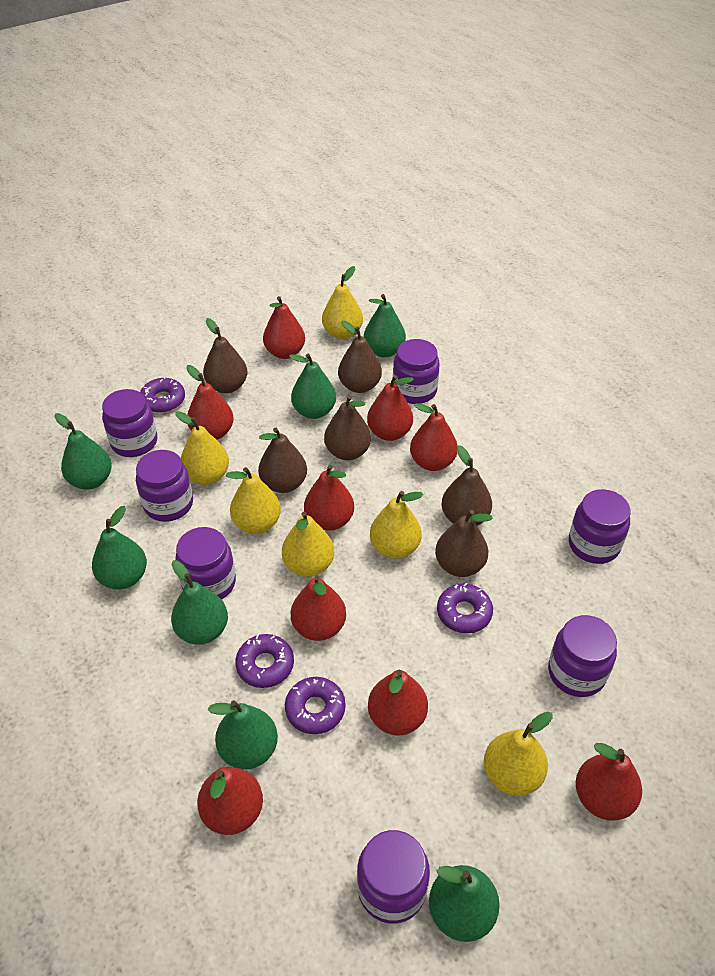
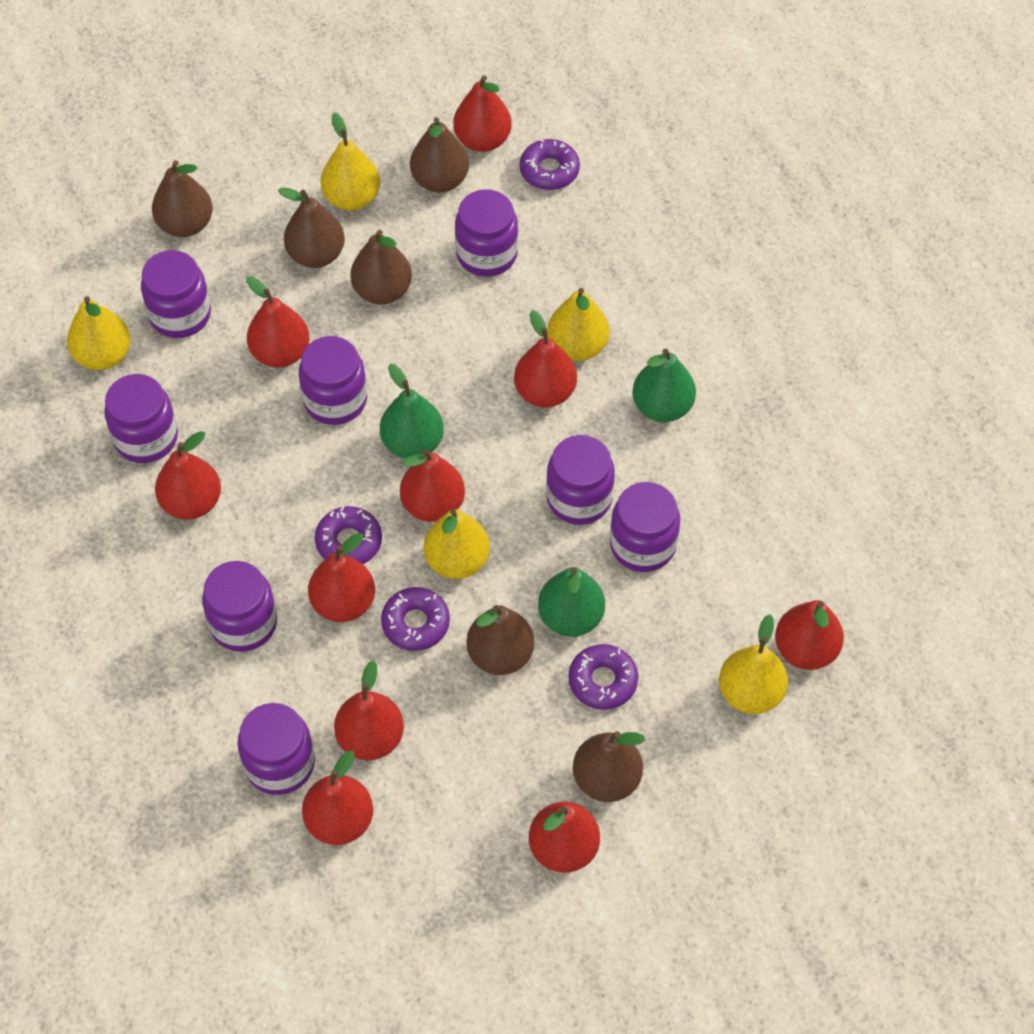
green pear: [54,413,112,490] [92,506,147,590] [171,560,228,645] [208,700,278,770] [289,353,336,419] [364,294,406,357] [429,865,500,942] = 7 -> [380,364,444,458] [538,567,605,637] [632,349,696,422] = 3
purple jar: [102,389,157,457] [136,450,193,522] [175,527,236,600] [357,830,430,924] [393,339,440,404] [548,615,617,697] [569,489,631,564] = 7 -> [104,374,178,463] [141,250,211,338] [202,561,277,652] [237,703,315,795] [299,336,367,425] [455,189,518,277] [546,435,615,525] [610,482,680,572] = 8
red pear: [186,365,234,440] [197,767,263,835] [263,296,305,359] [291,575,346,641] [304,465,354,531] [367,375,414,441] [368,670,428,735] [410,403,458,471] [576,743,642,820] = 9 -> [155,431,221,520] [246,276,310,368] [302,751,373,845] [308,533,375,622] [334,660,404,760] [400,449,465,522] [453,75,512,152] [514,310,577,407] [529,802,600,873] [775,600,844,670] = 10
yellow pear: [175,411,229,485] [226,467,281,534] [282,511,334,577] [322,266,363,339] [370,491,423,559] [484,711,553,796] = 6 -> [67,296,131,370] [321,113,380,211] [424,509,490,579] [547,288,609,361] [719,614,788,714] = 5

